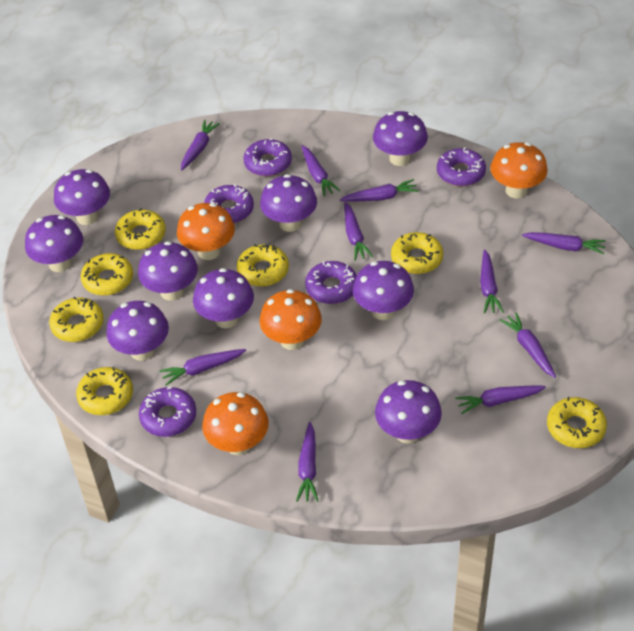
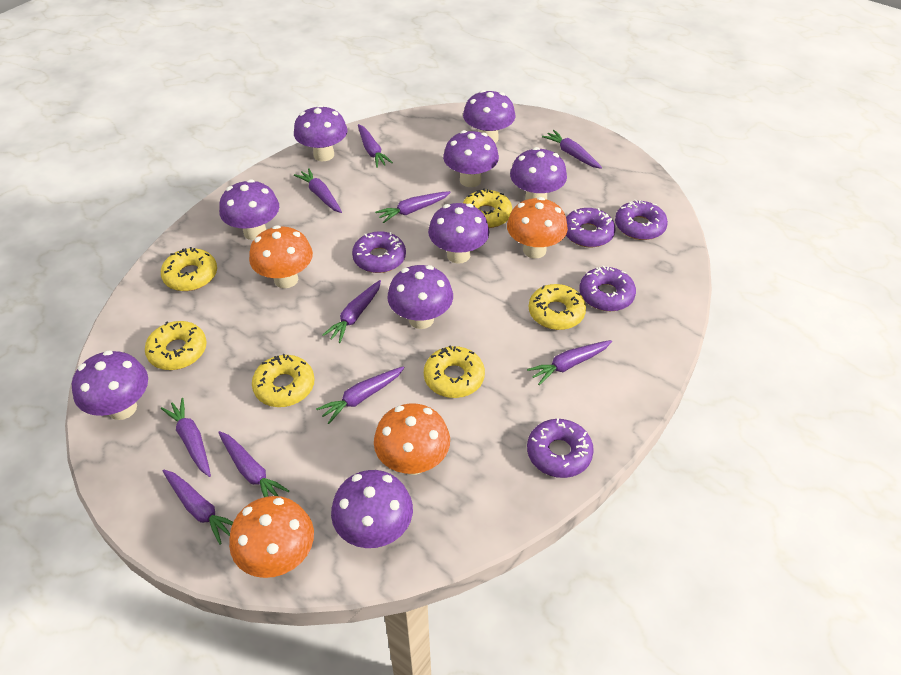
yellow donut: [49,297,104,342] [76,367,133,415] [81,253,133,295] [115,208,166,250] [237,244,289,286] [391,232,443,274] [547,397,607,448] = 7 -> [145,321,207,370] [161,247,217,291] [252,354,315,407] [424,345,485,398] [463,188,512,228] [529,284,586,330] = 6

